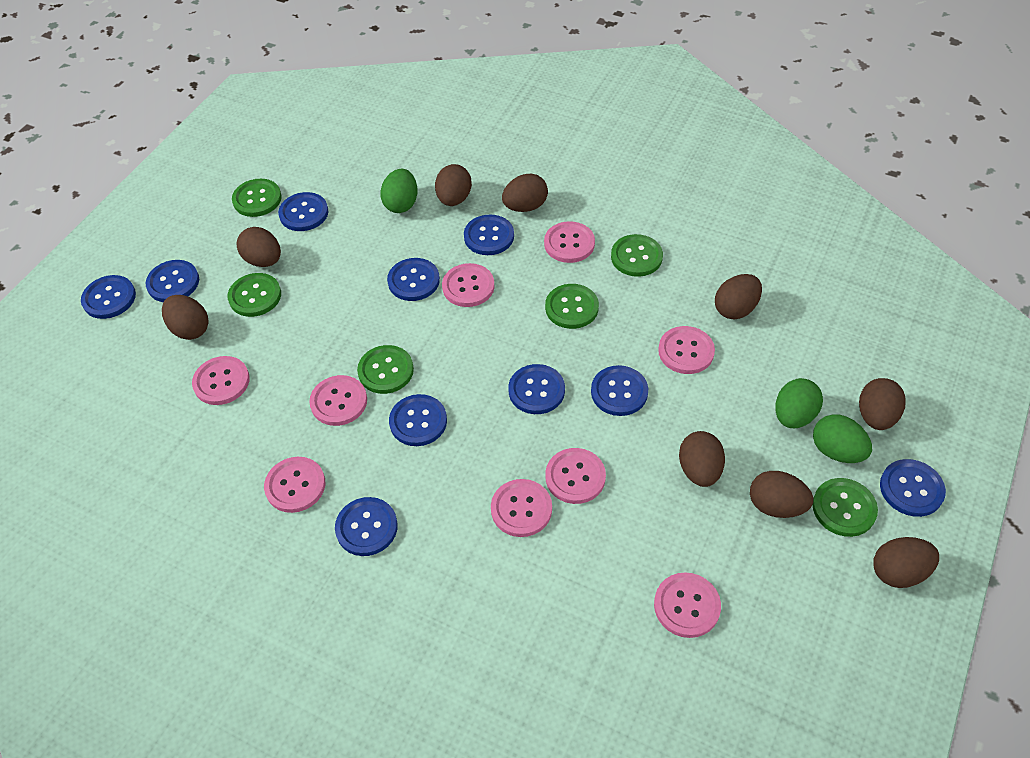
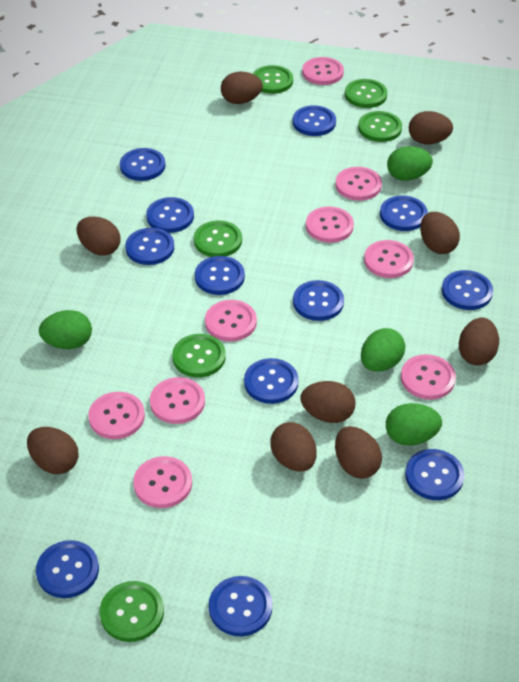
blue button: [81,275,136,319] [146,260,199,302] [278,192,328,231] [335,497,398,556] [387,258,440,301] [389,394,447,446] [464,215,514,255] [508,364,565,414] [591,365,648,416] [880,459,946,517] = 10 -> [36,540,99,598] [120,148,165,181] [125,228,174,265] [146,197,194,233] [195,256,245,295] [209,576,272,636] [244,358,299,404] [293,105,336,136] [293,280,344,321] [380,196,428,231] [405,449,464,500] [442,270,493,310] = 12
green egg: [380,169,417,213] [775,378,823,428] [813,414,872,463] = 3 -> [39,310,92,349] [361,328,405,372] [386,403,442,446] [387,146,433,181] = 4

